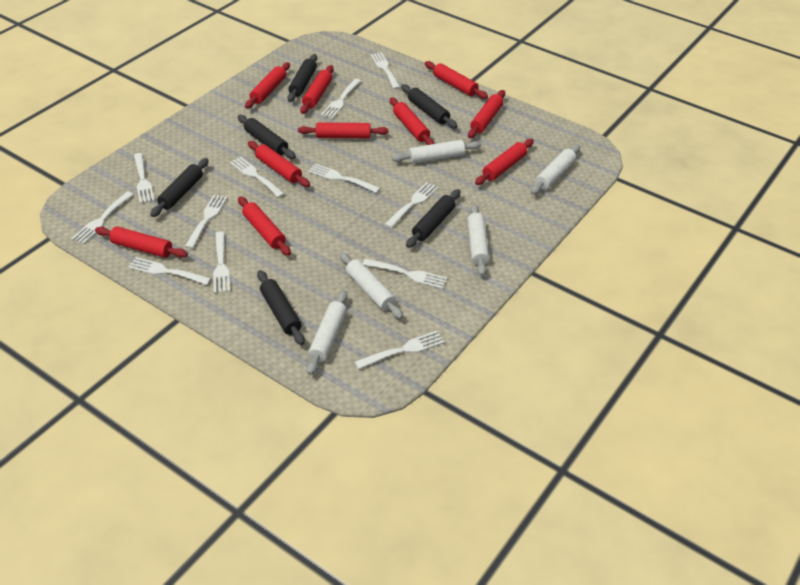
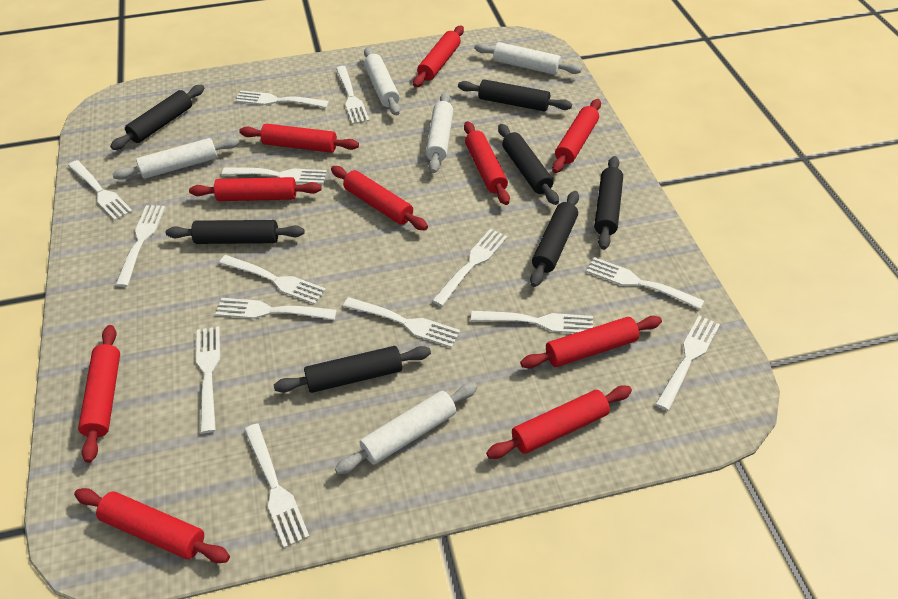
black rolling pin: [150,158,209,217] [238,115,296,159] [257,270,305,345] [287,54,317,102] [401,84,458,128] [406,189,460,248] = 6 -> [110,85,204,150] [166,220,305,244] [274,346,431,393] [458,79,572,112] [498,124,559,205] [530,191,579,287] [594,156,623,250] = 7
white fork: [71,191,134,244] [128,257,211,285] [134,153,154,204] [185,194,228,249] [213,232,230,293] [230,157,285,198] [308,164,380,193] [321,79,361,119] [355,331,444,369] [363,259,447,289] [370,52,401,89] [384,182,439,228] = 12 -> [68,160,133,221] [116,205,165,287] [196,326,220,433] [215,298,337,320] [219,255,326,304] [222,167,327,184] [235,90,329,108] [244,423,310,548] [336,66,370,124] [343,297,460,348] [432,229,508,306] [471,311,593,333] [586,257,704,309] [656,316,720,411] = 14

